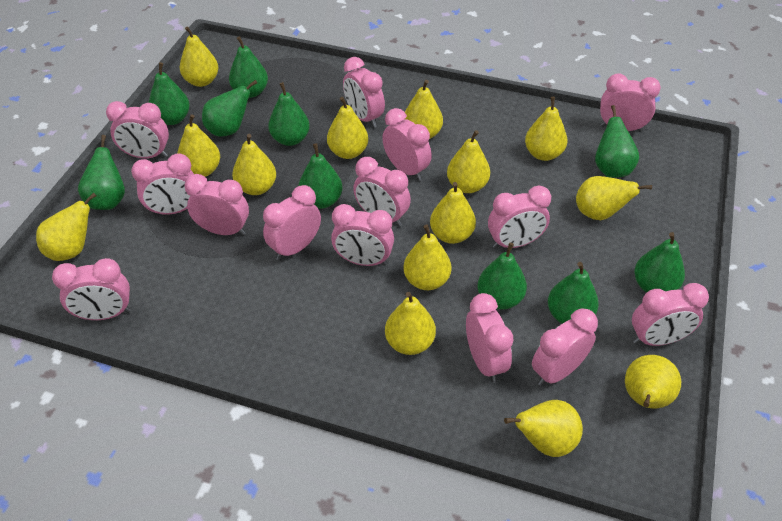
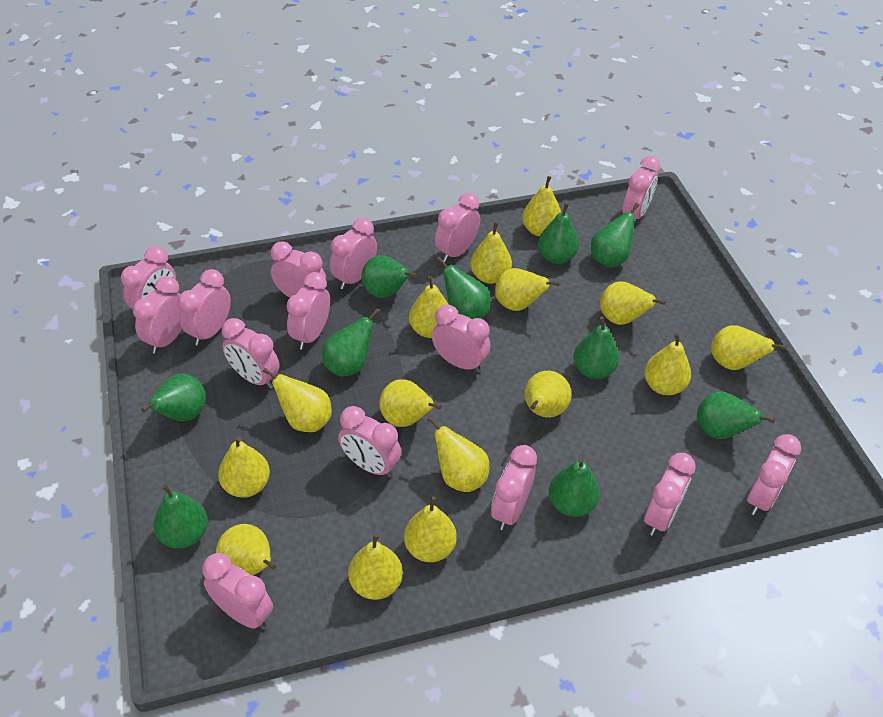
pink clock: [52,258,131,320] [106,101,169,159] [131,153,194,215] [184,174,249,235] [263,185,321,260] [331,204,394,266] [343,57,385,128] [353,157,411,226] [382,108,432,181] [466,293,514,383] [488,186,551,249] [532,308,598,386] [600,73,661,132] [632,283,709,346] = 14 -> [121,246,176,309] [133,276,182,354] [178,269,231,346] [202,553,273,629] [222,318,280,389] [271,241,327,298] [286,272,330,350] [330,218,377,290] [338,406,401,478] [432,305,490,373] [435,193,480,262] [491,445,537,530] [623,156,660,219] [644,453,696,536] [747,434,801,515] = 15
yellow pear: [36,192,96,261] [177,115,220,177] [180,26,219,87] [232,134,276,195] [327,97,368,159] [385,292,436,355] [403,225,451,290] [405,80,443,139] [430,182,476,244] [447,130,490,193] [504,400,583,457] [525,97,567,161] [576,176,652,220] [625,355,681,408] = 14 -> [216,524,276,576] [218,436,270,498] [263,368,332,432] [348,533,403,600] [379,379,442,427] [404,496,457,562] [409,276,449,338] [427,416,489,492] [470,222,512,284] [495,268,559,311] [522,176,561,236] [525,371,571,418] [600,281,666,325] [644,333,691,395] [711,325,787,370] = 15

